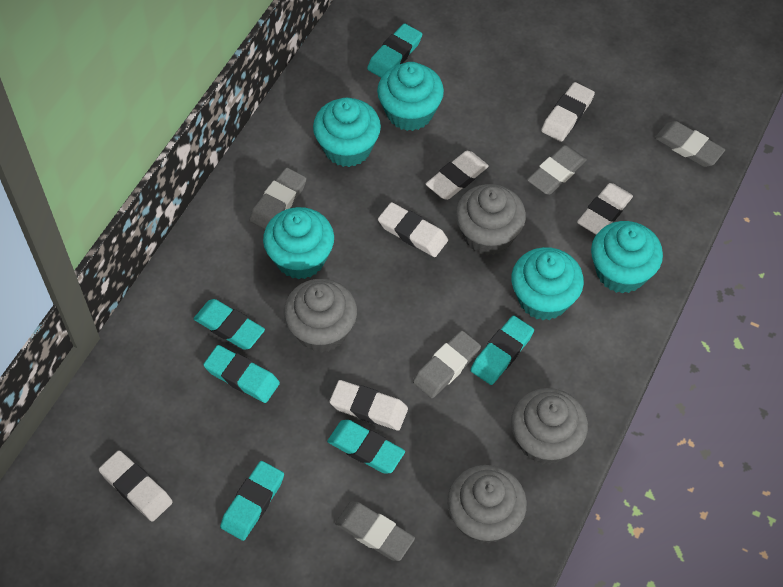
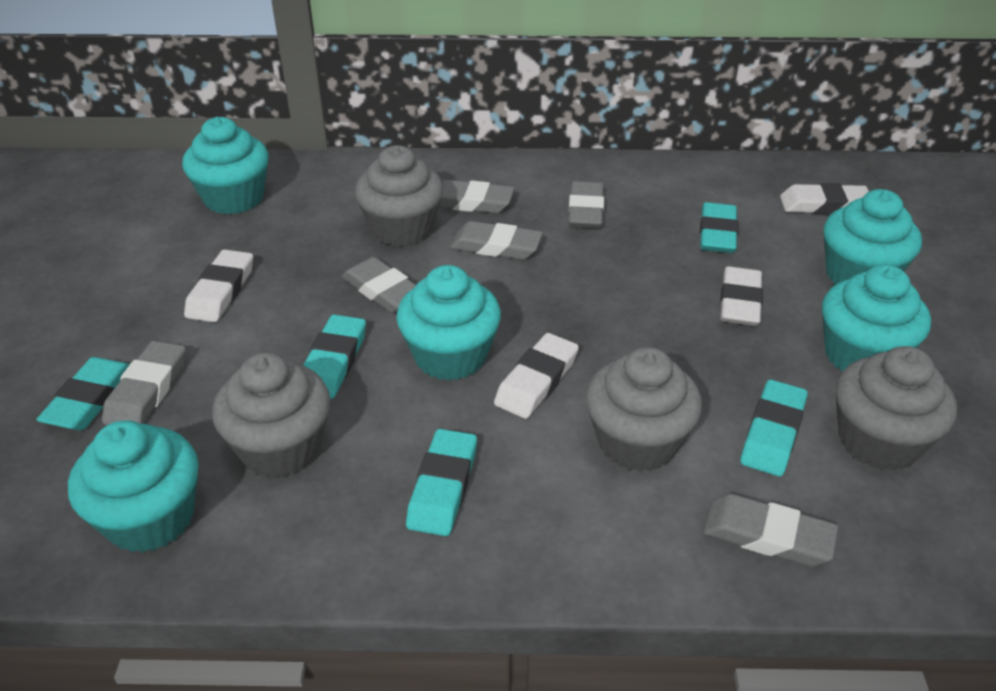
grey eraser: [249,168,306,230] [335,502,415,561] [413,330,481,398] [527,145,587,195] [655,121,725,167] = 5 -> [102,341,186,425] [342,257,416,313] [439,180,514,213] [450,221,543,260] [569,181,604,229] [703,494,838,566] = 6
turquoise eraser: [194,299,265,350] [203,345,280,403] [220,461,284,541] [327,420,405,473] [367,23,422,77] [471,315,534,385] = 6 -> [36,357,130,430] [303,314,366,399] [406,429,477,536] [700,202,738,253] [740,379,808,477] = 5
white eraser: [99,450,173,522] [330,380,408,431] [378,202,448,257] [426,151,489,200] [541,82,595,142] [577,183,633,235] = 6 -> [184,249,253,322] [494,333,579,419] [720,266,763,326] [780,183,869,214] = 4

